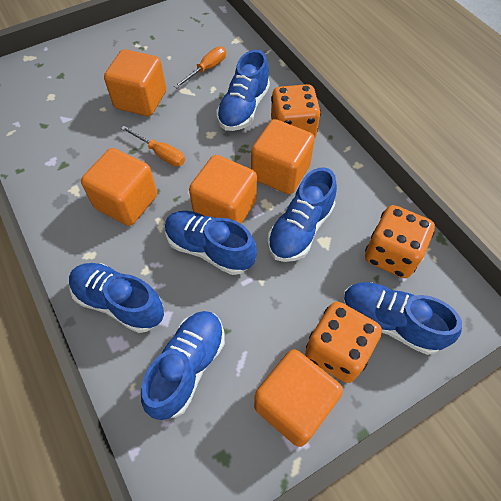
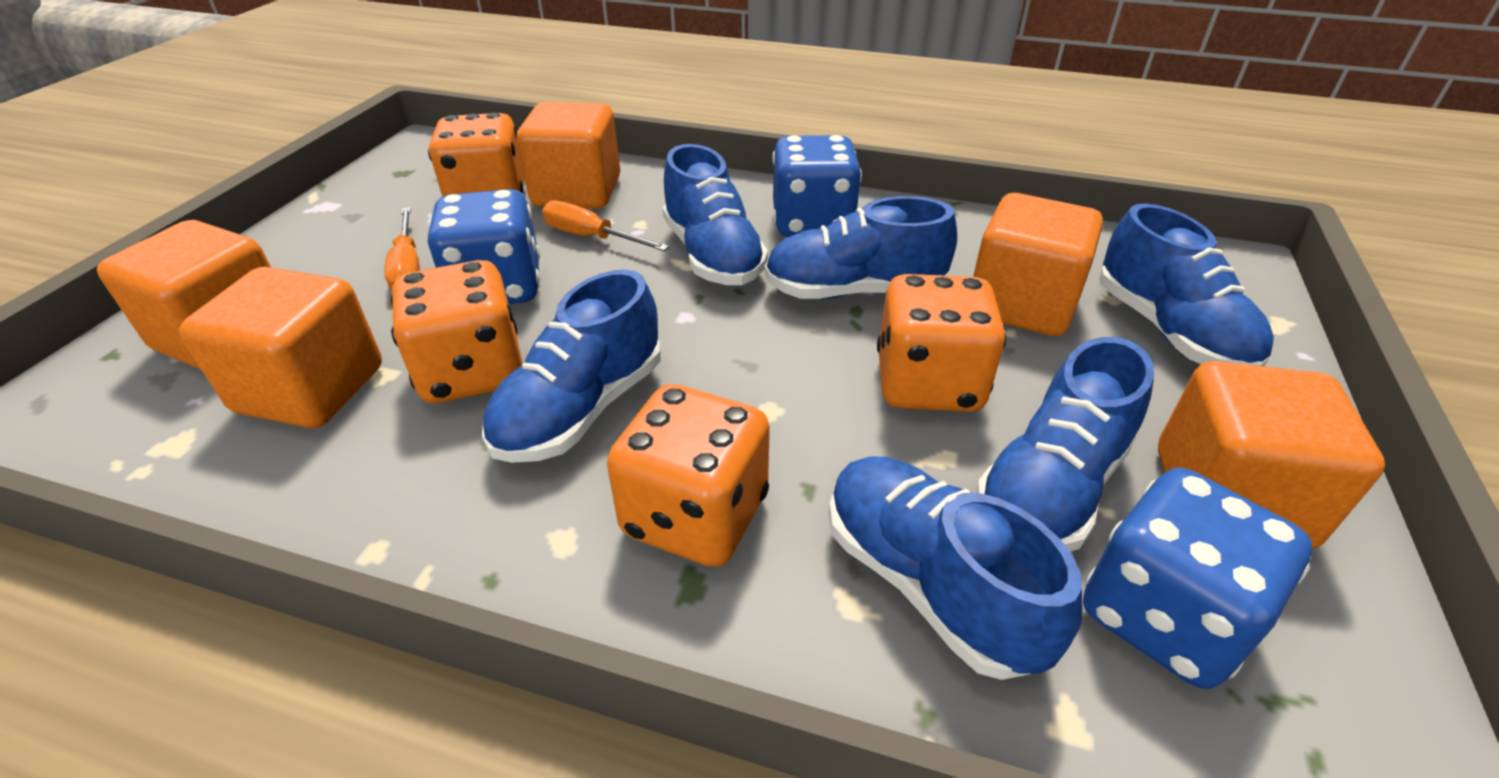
blue dice: none = 0 -> [428,189,540,304] [772,135,862,237] [1083,468,1312,689] = 3
orange dice: [271,84,321,137] [305,301,382,383] [365,205,435,278] = 3 -> [391,260,523,403] [428,113,524,197] [607,384,770,567] [877,274,1006,412] = 4

